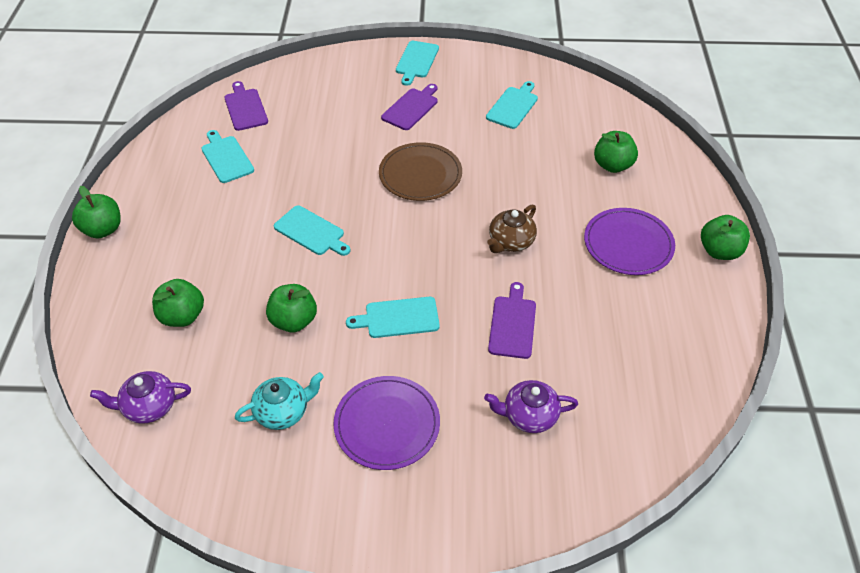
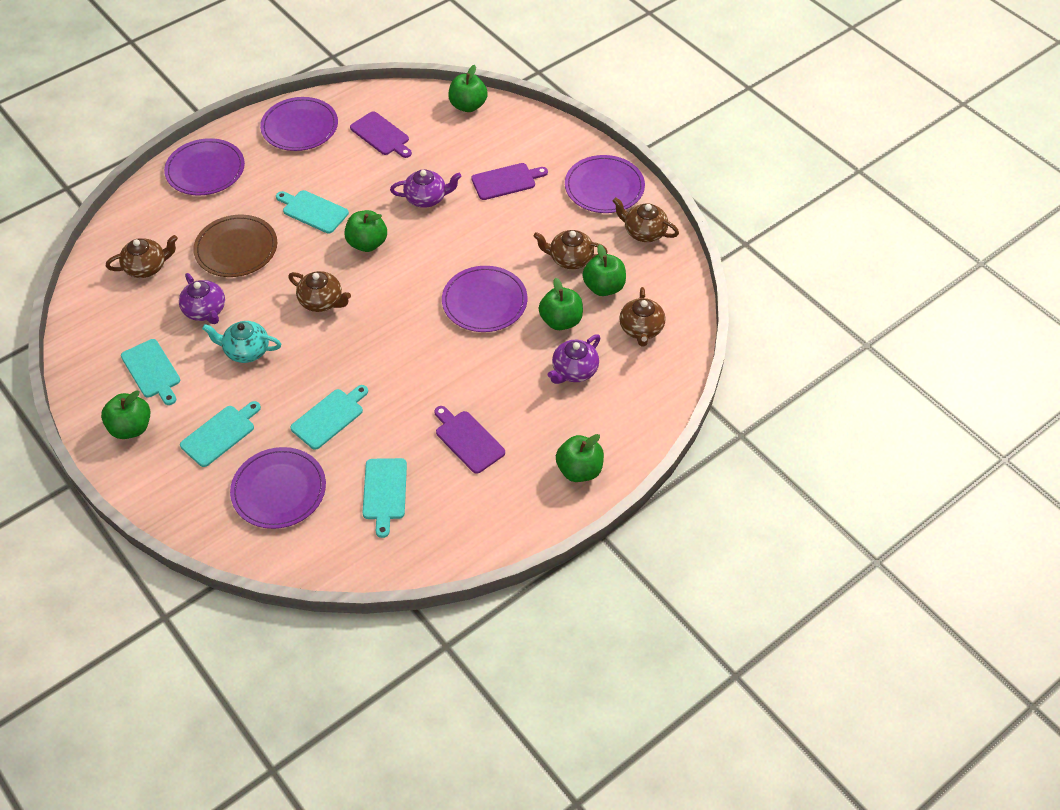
brown teapot: [487,205,537,253] = 1 -> [106,235,178,278] [288,271,351,312] [533,230,608,269] [613,197,679,242] [619,287,666,347] = 5
green apple: [72,186,121,239] [152,279,204,327] [266,284,317,332] [594,131,638,173] [701,215,750,260] = 5 -> [101,390,150,439] [344,210,387,252] [448,65,487,112] [539,278,583,330] [556,434,604,482] [582,244,626,296] = 6
purple plate: [333,376,440,470] [584,208,675,275] = 2 -> [164,138,245,195] [230,447,326,529] [260,97,338,151] [442,266,527,332] [565,155,645,213] = 5
purple teapot: [90,371,191,424] [484,380,578,433] = 2 -> [179,273,225,324] [390,169,462,208] [548,334,601,384] = 3

